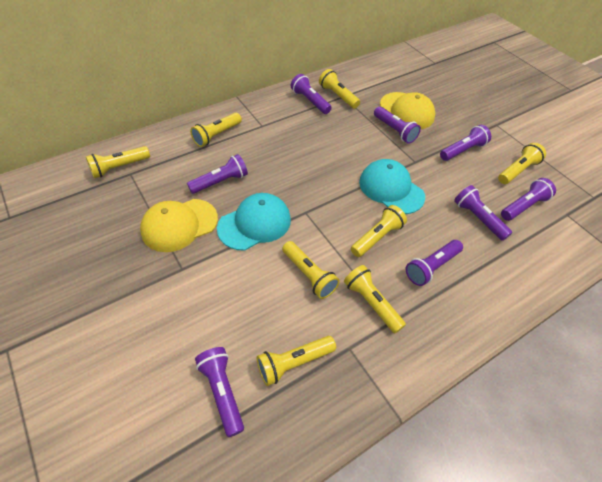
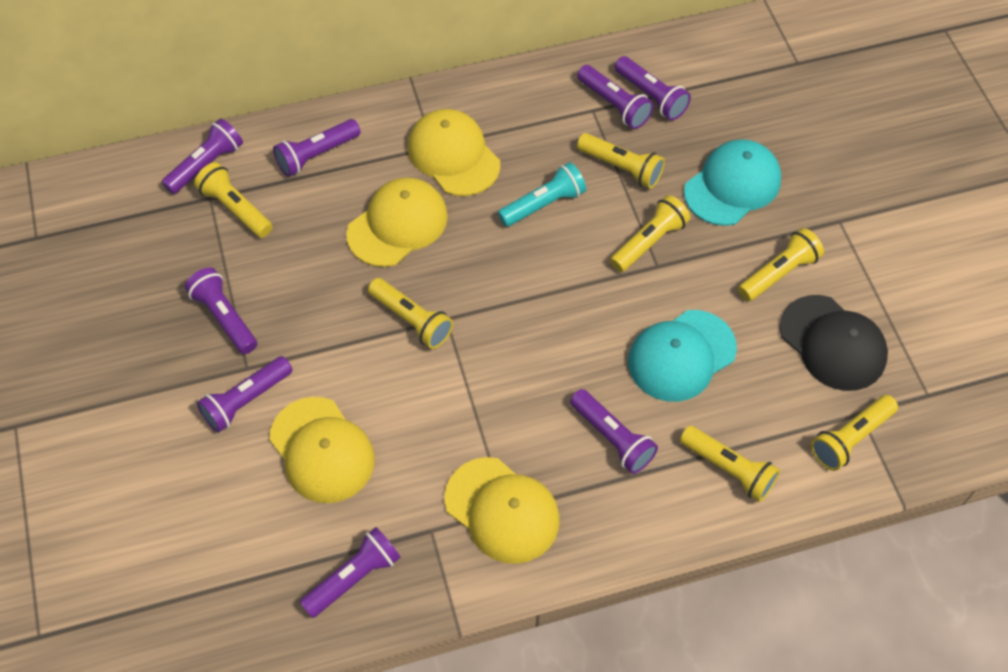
black cap: none = 0 -> [779,295,888,391] = 1
turquoise flashlight: none = 0 -> [498,162,586,227] = 1
yellow cap: [140,199,218,252] [380,92,435,129] = 2 -> [269,397,375,503] [346,177,448,267] [408,109,500,196] [444,457,560,564] = 4
yellow flashlight: [86,146,150,178] [190,113,242,147] [257,336,336,386] [282,241,340,299] [319,69,360,109] [344,265,406,333] [351,205,407,257] [498,143,546,184] = 8 -> [194,162,273,238] [368,278,453,349] [577,133,665,189] [610,195,690,272] [680,426,780,502] [738,228,824,301] [811,395,898,471] = 7

